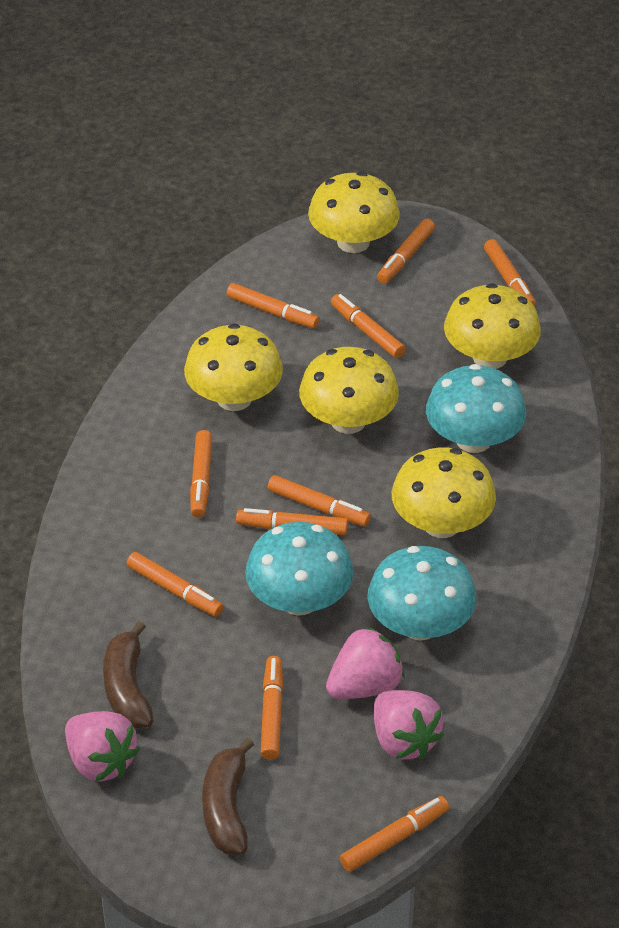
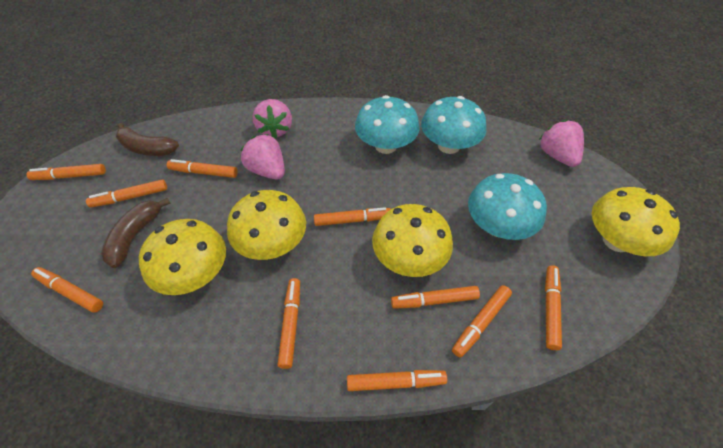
yellow mushroom: [184,324,283,411] [299,347,399,434] [308,172,400,253] [392,447,496,538] [444,283,541,369] = 5 -> [139,219,226,295] [227,190,306,260] [372,204,453,277] [592,187,680,256] = 4

